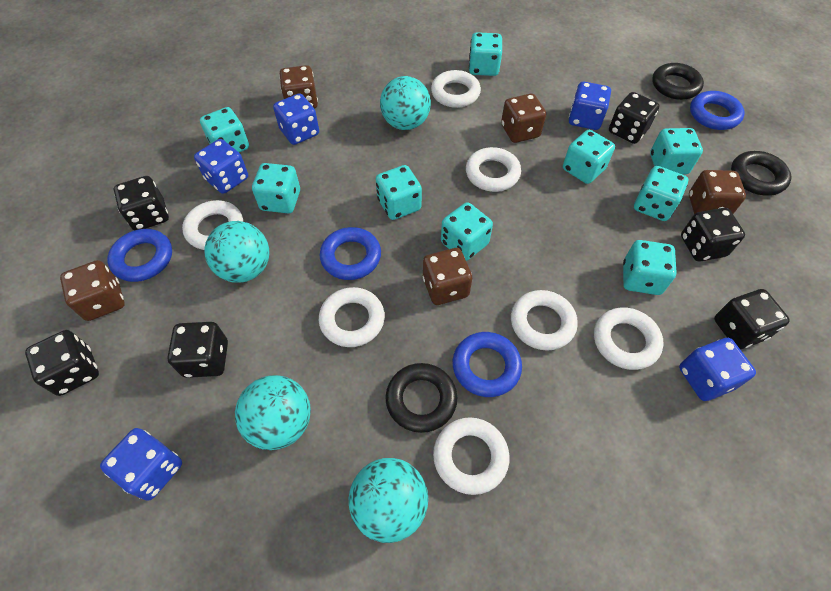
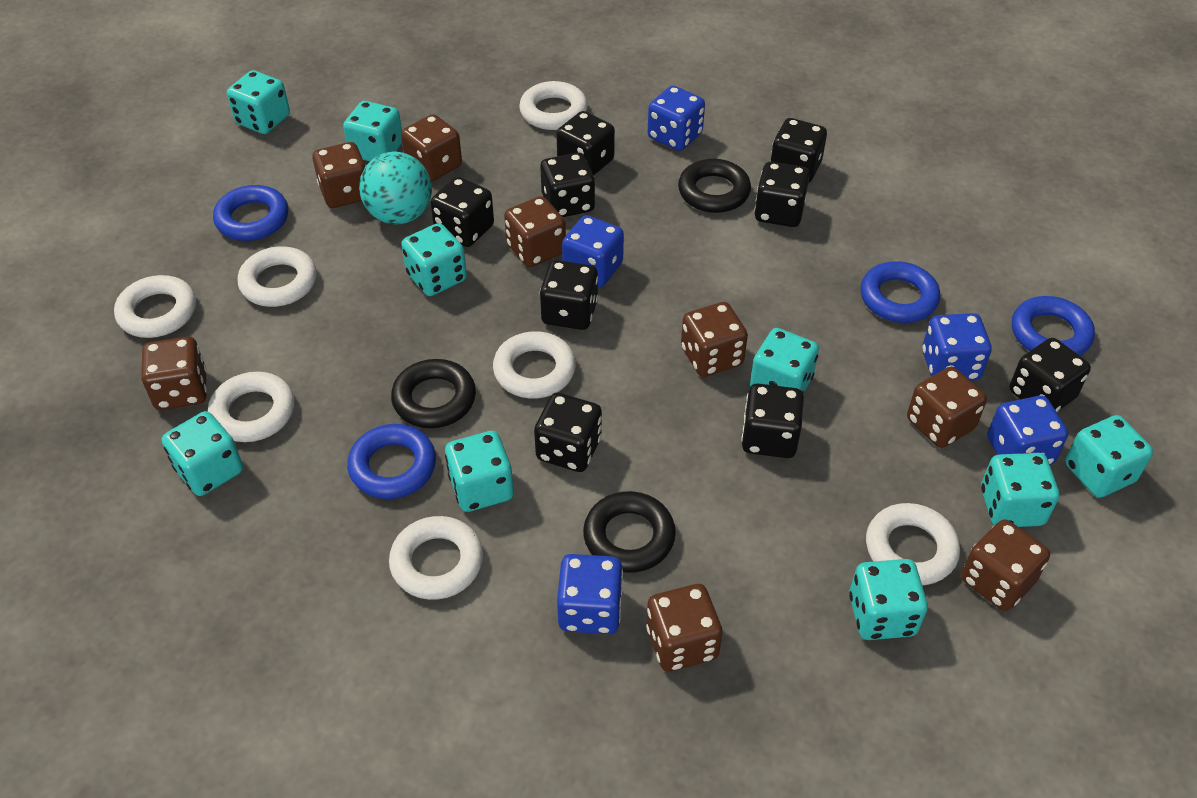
black dice: [25,330,99,396] [114,176,169,231] [167,322,228,378] [609,92,660,144] [681,208,745,261] [714,289,790,349] = 6 -> [430,177,494,247] [534,393,602,472] [540,153,595,217] [540,260,598,330] [556,111,615,176] [741,384,804,458] [754,162,810,227] [770,118,827,183] [1009,338,1091,412] = 9
brown dice: [60,260,125,321] [279,65,318,109] [423,248,472,305] [501,94,546,143] [689,170,746,214] = 5 -> [141,337,207,410] [312,142,366,208] [401,114,462,181] [504,196,566,267] [646,584,723,672] [681,302,748,377] [907,367,987,448] [961,519,1050,611] = 8
turquoise ball: [204,221,269,283] [235,375,311,450] [349,458,428,543] [380,76,431,130] = 4 -> [359,152,432,224] = 1

